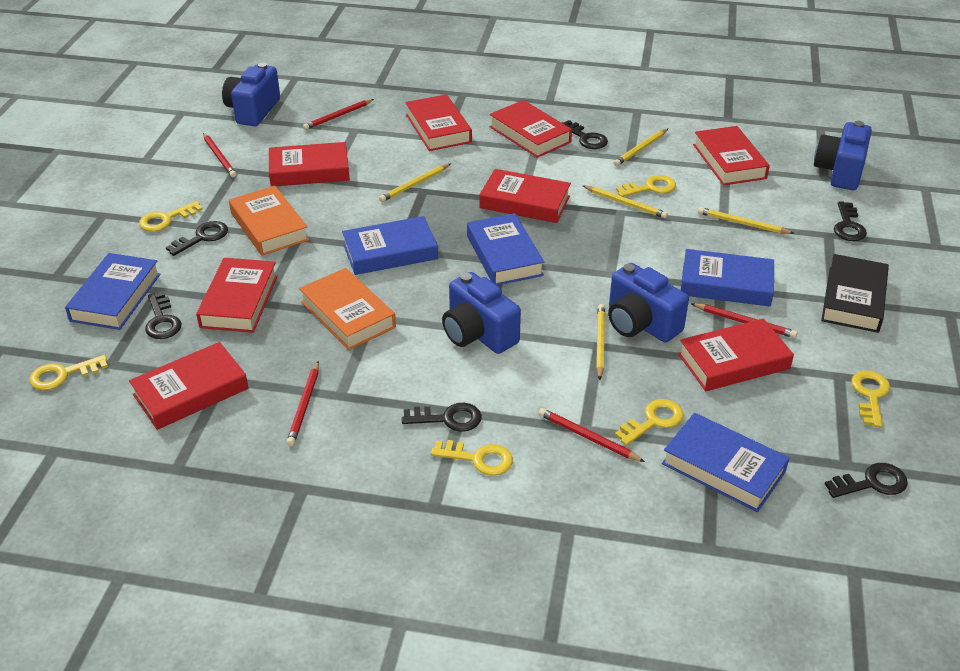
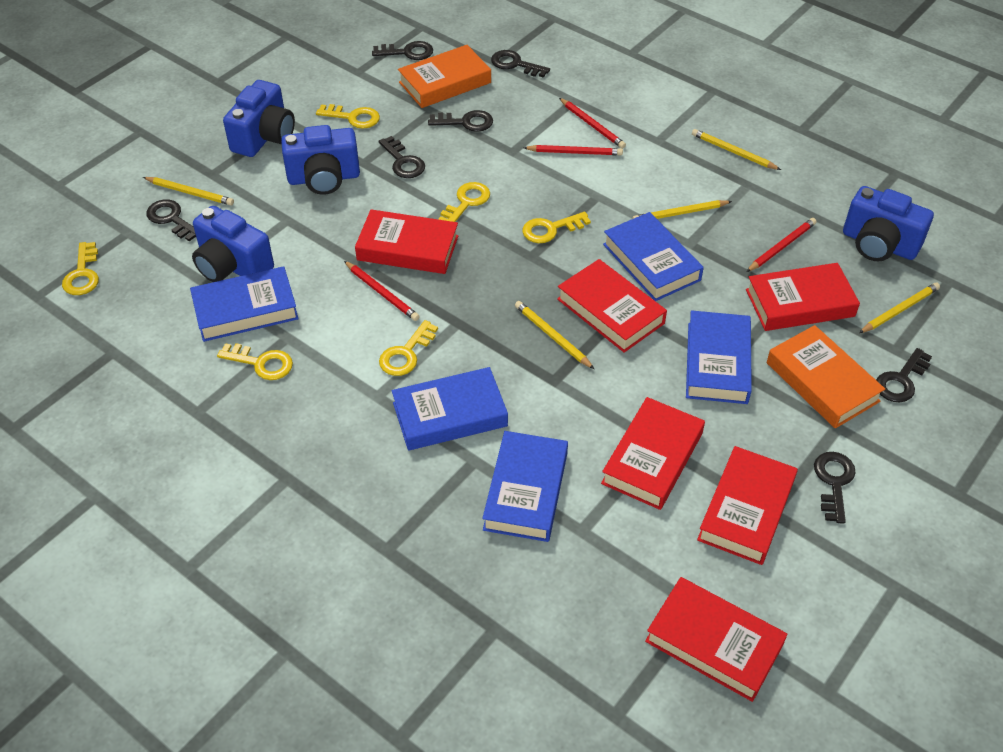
black book: [821,254,889,333] = 1 -> none = 0
black key: [145,292,182,339] [166,221,228,256] [402,403,482,432] [562,120,608,149] [825,463,908,498] [834,201,867,241] = 6 -> [146,199,196,241] [372,41,433,60] [379,136,425,178] [428,110,493,132] [491,50,550,78] [814,452,856,524] [876,348,932,402] = 7
red book: [129,342,249,430] [196,258,278,333] [269,142,350,186] [405,94,472,151] [479,169,571,223] [489,100,572,158] [678,319,794,391] [693,126,770,185] = 8 -> [355,209,458,274] [557,259,667,353] [601,397,705,510] [645,577,788,702] [697,446,798,565] [746,263,860,331] = 6
red pencil: [203,133,236,177] [286,361,319,446] [303,99,374,130] [538,408,645,462] [691,303,797,338] = 5 -> [344,261,420,321] [523,145,623,155] [559,98,626,149] [746,218,817,272] = 4

